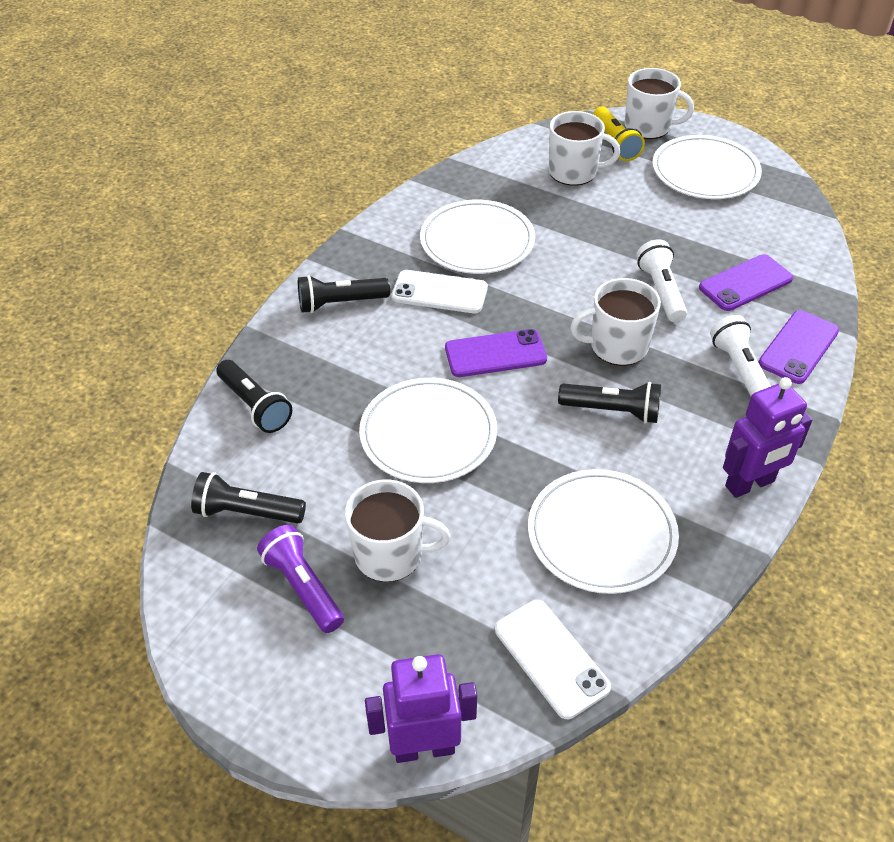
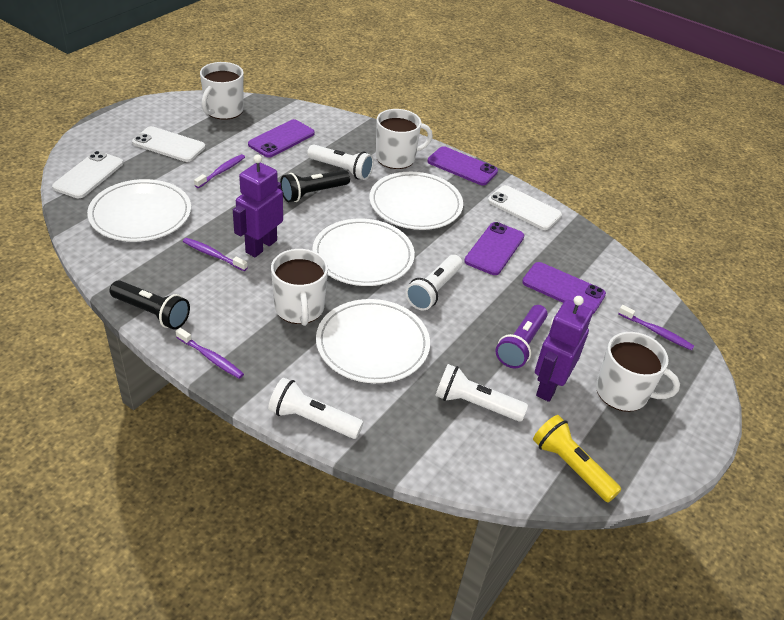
black flashlight: [191,472,306,523] [216,360,292,433] [298,275,390,313] [558,382,661,424] = 4 -> [110,280,190,330] [280,170,350,202] = 2
purple phone: [445,329,547,377] [699,254,793,311] [758,310,839,384] = 3 -> [248,119,315,158] [428,146,498,185] [464,222,524,275] [522,262,606,314] = 4
purple toothbrush: none = 0 -> [176,328,244,379] [183,238,248,271] [194,154,245,188] [618,305,694,351] = 4
white flashlight: [636,239,687,322] [710,315,771,396] = 2 -> [268,378,364,439] [307,144,374,180] [406,255,462,310] [435,364,528,422] = 4
white phone: [391,270,488,313] [495,600,611,719] = 2 -> [52,151,123,198] [132,126,205,162] [488,185,562,230] = 3

